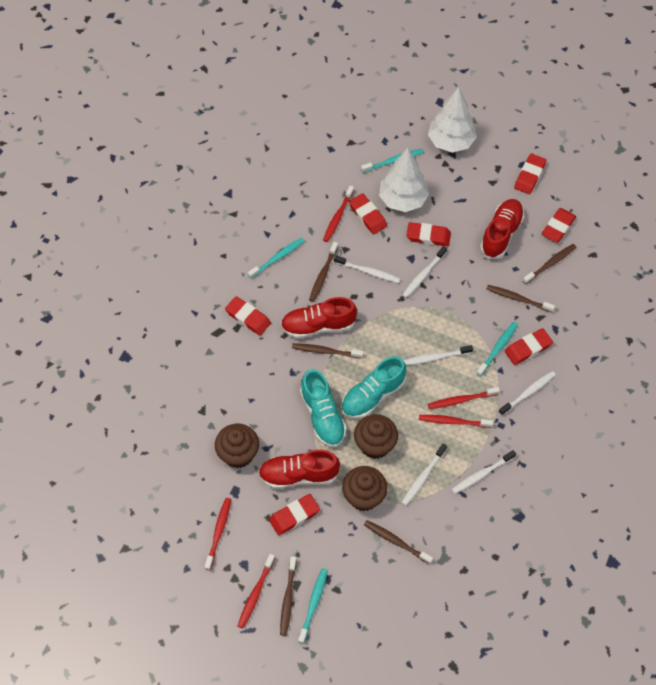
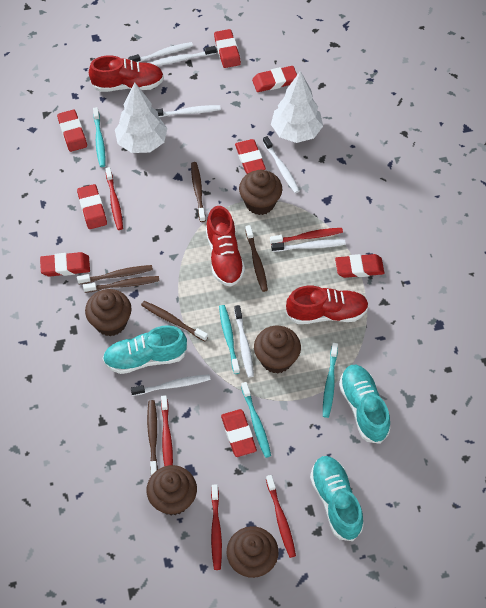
brown cupcake: [215,424,259,468] [342,466,387,511] [354,414,398,459] = 3 -> [85,289,132,336] [146,465,197,515] [226,526,279,578] [239,170,282,215] [254,326,301,373] = 5
red eraser: [225,296,271,335] [269,494,320,535] [349,193,387,234] [406,222,451,247] [505,328,553,365] [514,154,546,194] [542,208,576,243] = 7 -> [40,252,90,277] [57,110,87,152] [77,184,107,229] [214,29,241,68] [221,409,257,457] [235,139,266,174] [252,66,297,92] [335,254,384,278] = 8
turquoise shoe: [300,369,347,447] [341,356,406,419] = 2 -> [102,325,187,374] [310,456,364,541] [339,365,391,444] = 3
white toothbrush: [334,255,400,283] [401,443,447,506] [402,246,447,298] [403,345,473,365] [451,450,516,494] [499,371,556,416] = 6 -> [128,42,193,62] [131,374,211,396] [150,46,216,66] [155,105,221,118] [234,305,254,378] [263,136,300,193] [271,239,346,252] = 7

